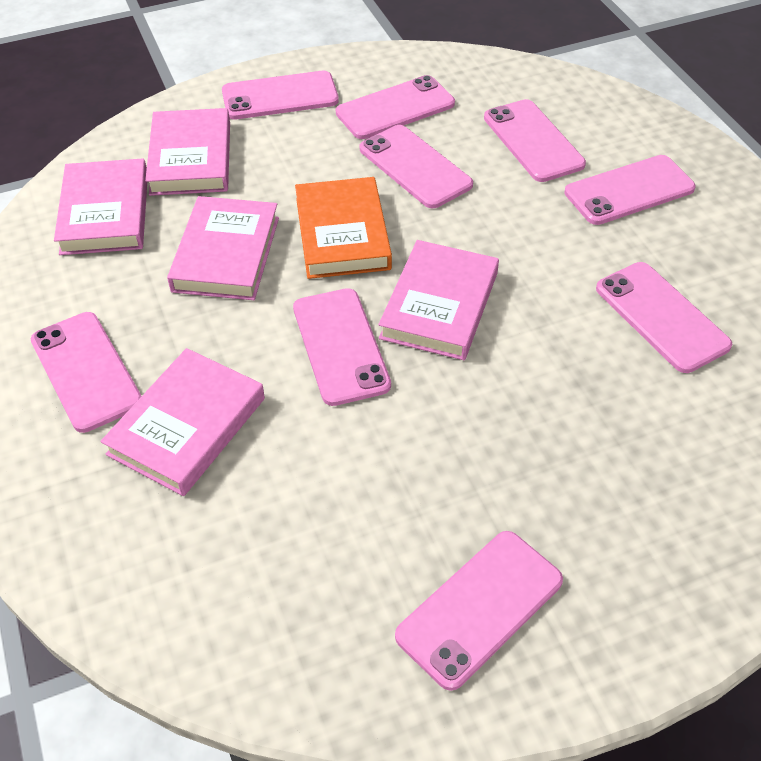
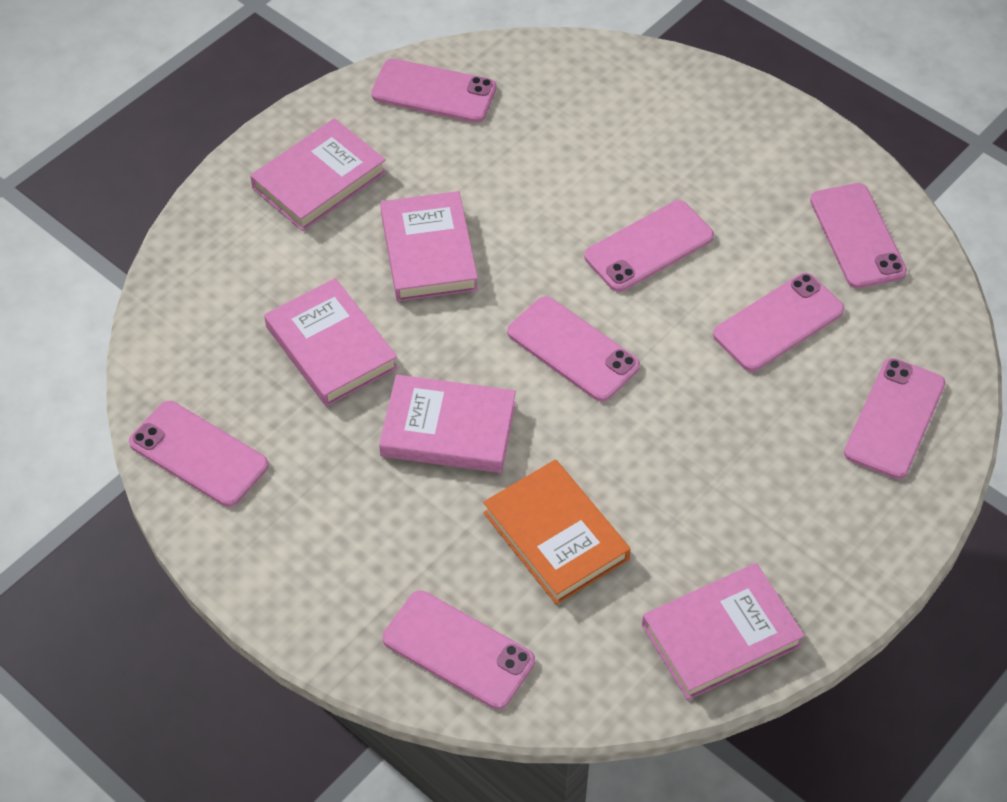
pink phone: [31,312,141,433] [222,71,339,119] [293,288,391,406] [336,75,455,139] [360,125,473,208] [395,531,563,691] [484,99,586,182] [564,155,696,225] [596,262,732,373] = 9 -> [129,401,269,507] [371,59,497,123] [382,590,535,709] [507,296,640,402] [584,200,714,292] [713,273,845,372] [810,183,907,289] [844,358,945,479] = 8

